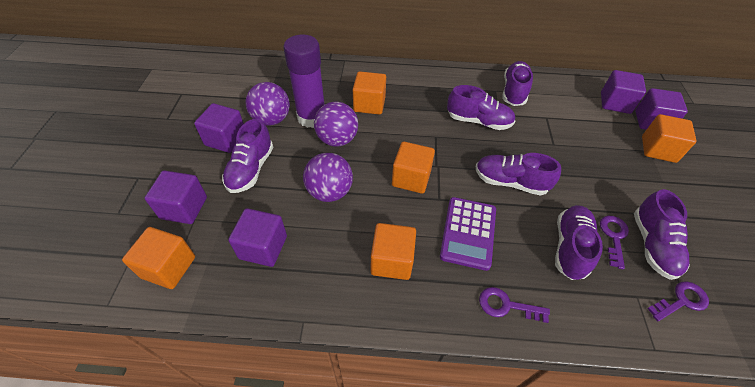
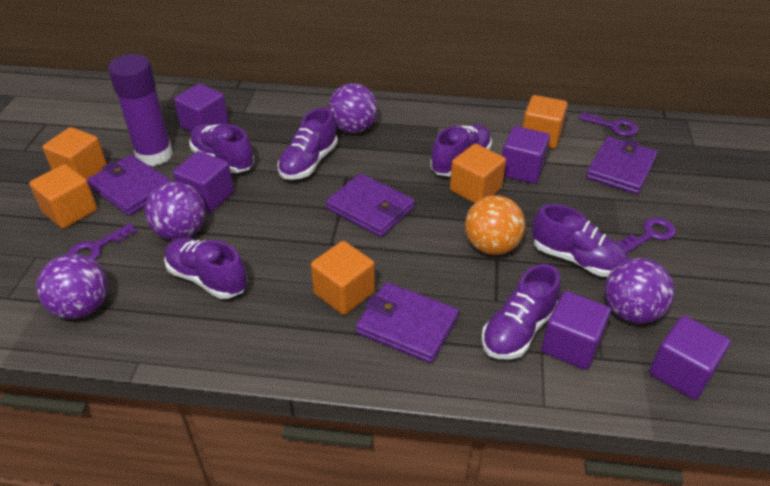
orange ball: none = 0 -> [465,195,526,255] = 1
purple ball: [246,82,290,126] [303,153,353,202] [314,102,358,147] = 3 -> [37,254,108,319] [145,182,206,240] [328,83,378,133] [605,258,675,324] = 4
purple calculator: [440,197,496,271] = 1 -> none = 0
purple wallet: none = 0 -> [87,155,172,216] [326,173,415,237] [356,282,459,363] [586,136,658,194] = 4

